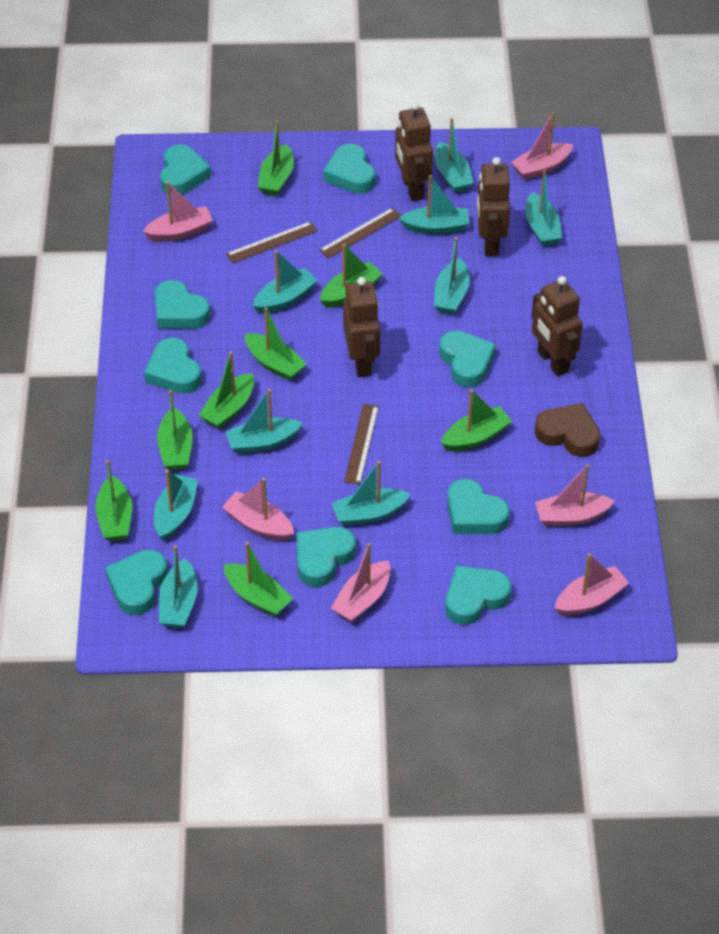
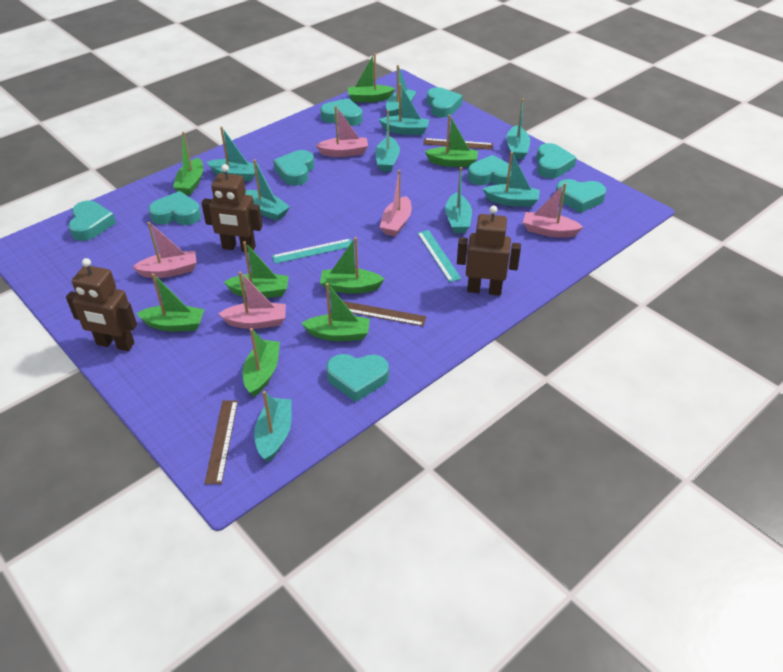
brown heart: [535,403,601,457] = 1 -> none = 0
brown robot: [343,277,380,377] [395,102,433,201] [477,157,510,256] [532,276,583,376] = 4 -> [66,258,137,351] [201,164,263,252] [457,205,521,296] = 3
pink boat: [143,181,213,242] [222,478,294,541] [331,543,391,622] [511,112,573,180] [535,464,615,526] [555,553,629,616] = 6 -> [133,222,197,278] [218,271,286,329] [316,106,368,157] [380,170,412,236] [523,183,583,238] = 5
turquoise ruler: none = 0 -> [272,239,352,264] [417,230,462,282] = 2

